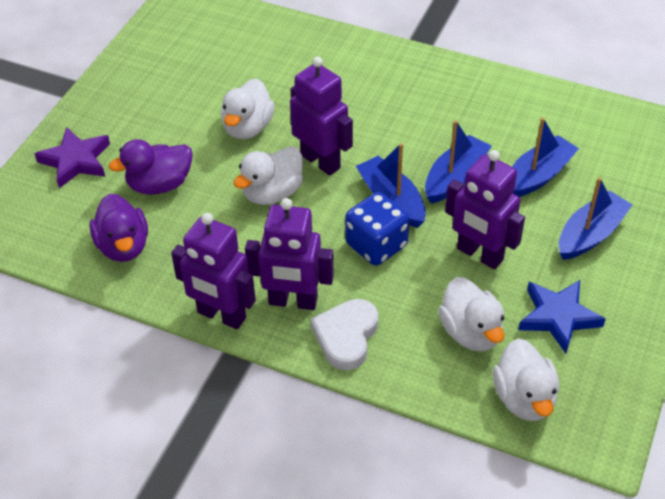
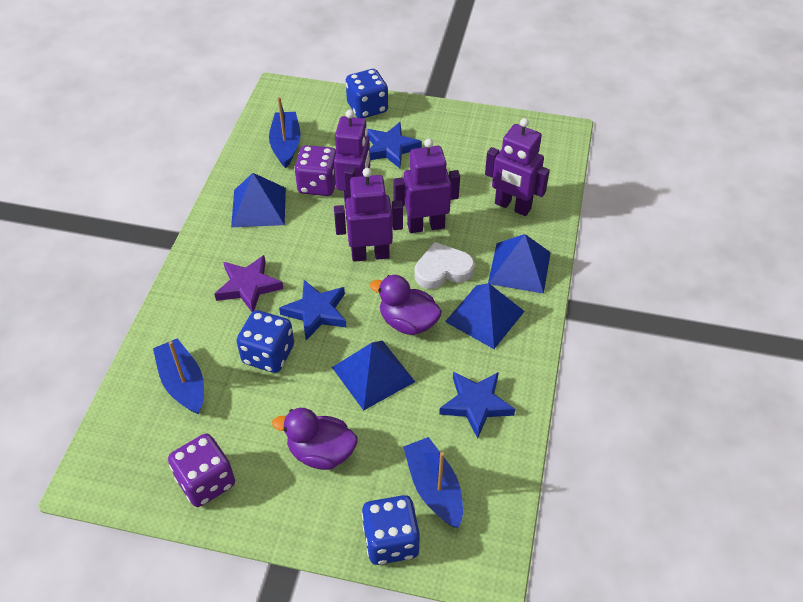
blue boat: [356,143,426,228] [425,120,492,204] [512,118,579,197] [559,177,633,260] = 4 -> [153,338,204,415] [269,97,301,168] [403,437,463,528] = 3
blue dice: [345,192,409,266] = 1 -> [237,310,294,373] [346,69,388,118] [362,495,420,565] = 3
blue pyramid: none = 0 -> [231,173,286,227] [332,341,415,411] [445,283,525,349] [488,234,551,294] = 4
blue star: [518,280,606,353] = 1 -> [279,280,347,340] [367,122,422,168] [439,371,515,439] = 3
purple dice: none = 0 -> [168,434,235,507] [294,145,336,196] = 2
white duck: [221,78,275,139] [234,146,303,205] [438,277,504,352] [493,339,559,421] = 4 -> none = 0

